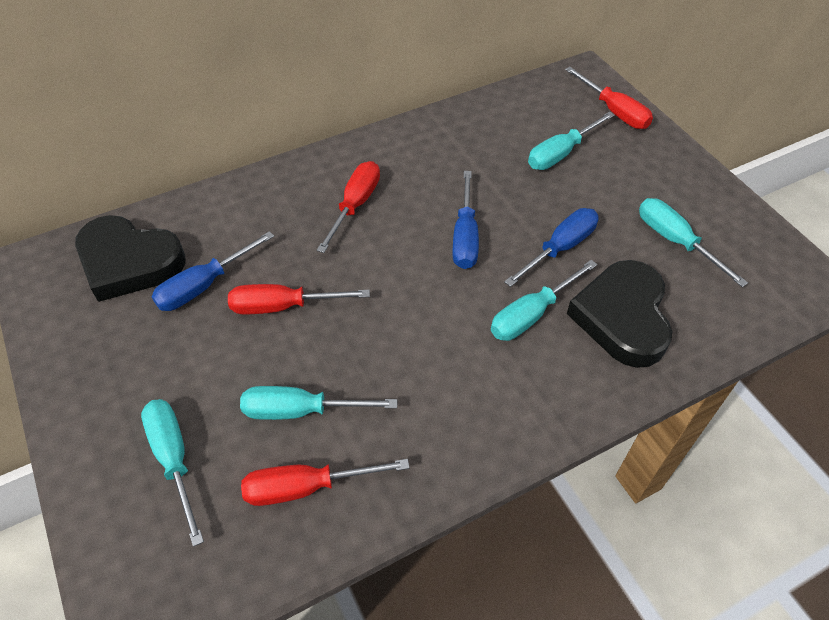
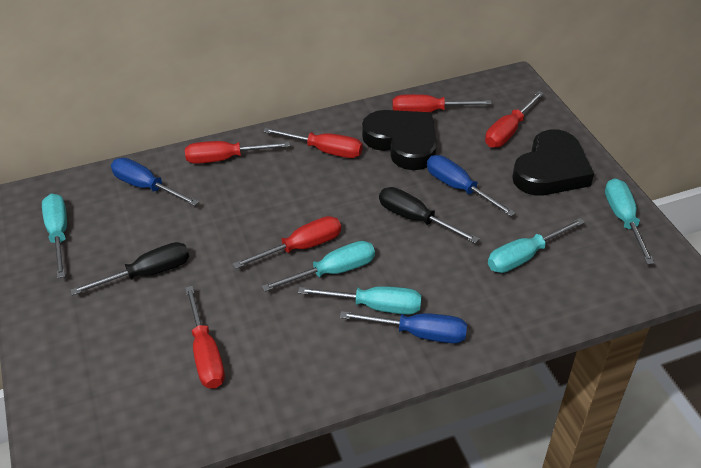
black screwdriver: none = 0 -> [70,242,189,296] [379,187,479,243] = 2
red screwdriver: [228,284,370,314] [241,459,409,506] [317,161,380,253] [565,67,653,129] = 4 -> [185,141,290,164] [185,286,225,389] [232,216,341,269] [263,128,362,158] [392,94,492,112] [485,91,544,148] = 6

